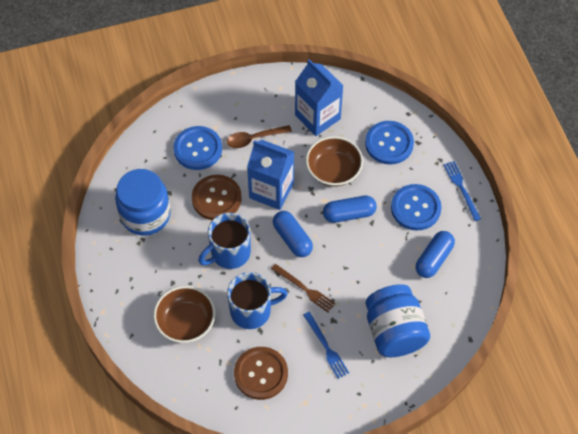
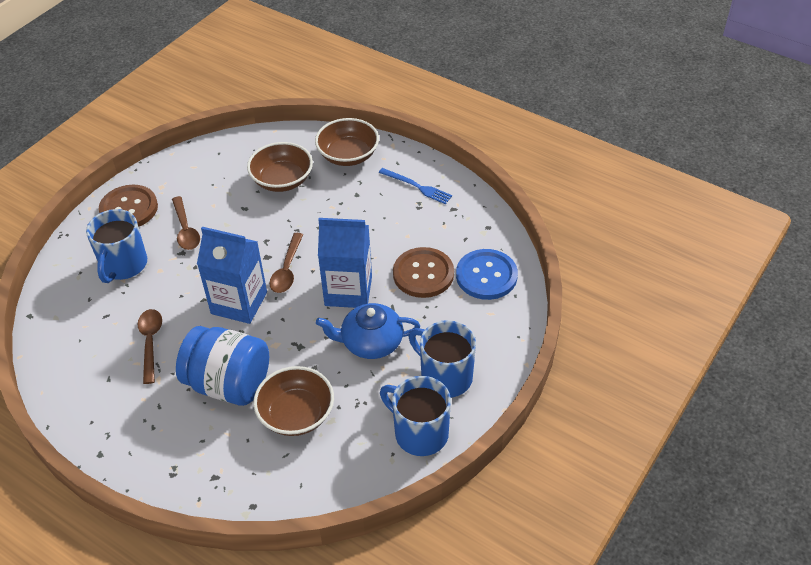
blue button: [173,126,222,170] [365,121,414,165] [391,184,442,230] = 3 -> [456,249,518,300] = 1
blue capsule: [273,211,313,257] [323,196,377,223] [416,231,455,278] = 3 -> none = 0
blue fork: [303,312,349,379] [444,161,481,221] = 2 -> [379,168,452,204] = 1
blue jar: [115,169,171,235] [366,284,430,357] = 2 -> [176,326,269,406] = 1
blue mug: [198,213,251,269] [227,272,288,329] = 2 -> [86,209,147,283] [380,376,451,456] [409,320,476,398] = 3
blue teapot: none = 0 -> [316,303,420,359] = 1
brown bowl: [153,286,215,343] [306,136,363,187] = 2 -> [247,142,313,192] [253,366,334,436] [315,118,379,166] = 3
brown fork: [271,264,335,312] = 1 -> none = 0
brown spoon: [227,125,292,148] = 1 -> [138,309,162,384] [172,196,200,250] [269,233,303,293] = 3

